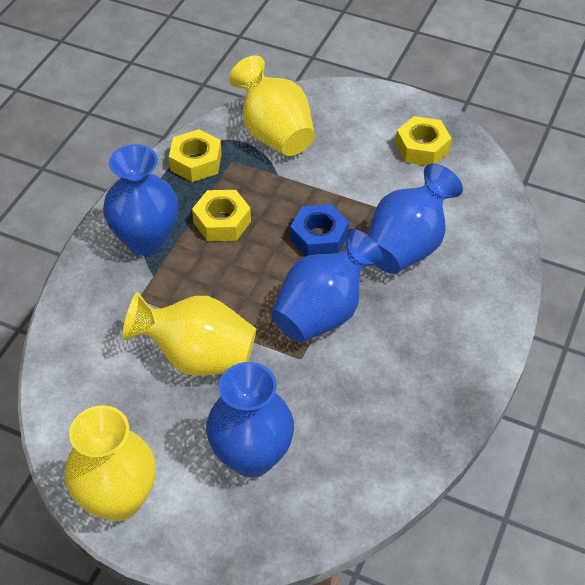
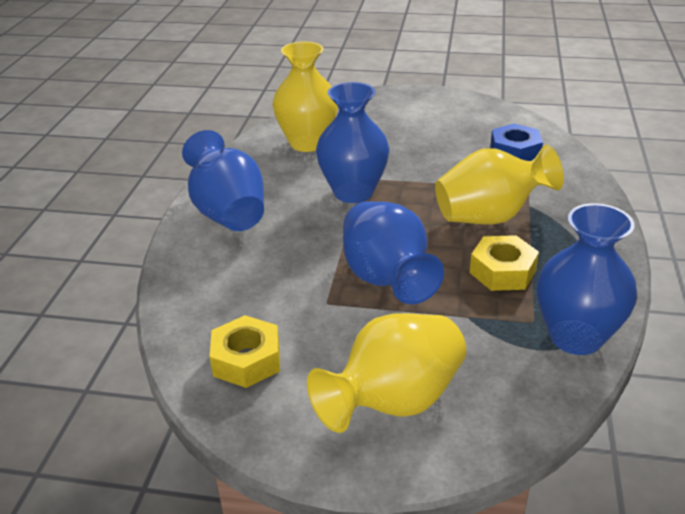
yellow nut: [169,129,222,182] [192,190,251,241] [396,116,452,166] = 3 -> [209,315,280,388] [470,235,539,291] = 2

